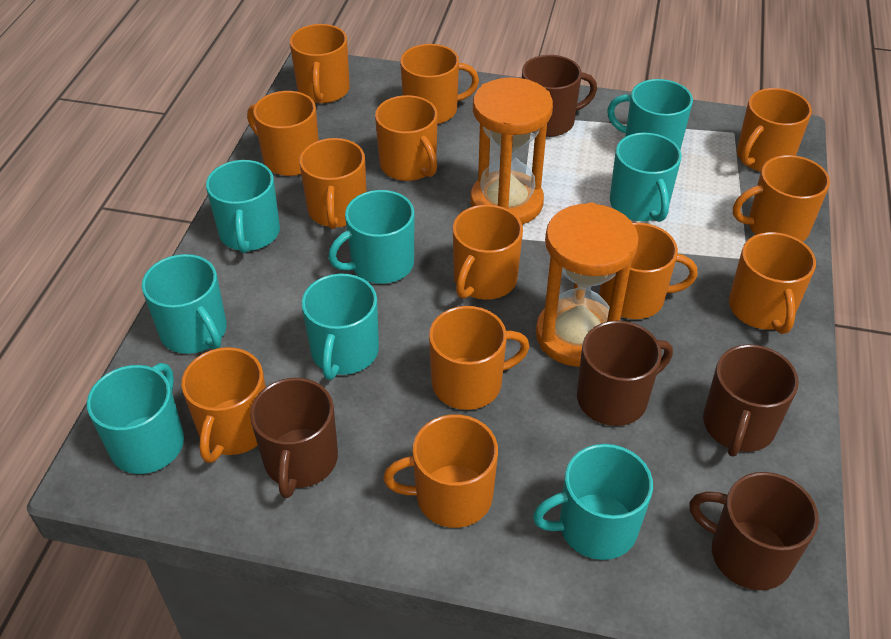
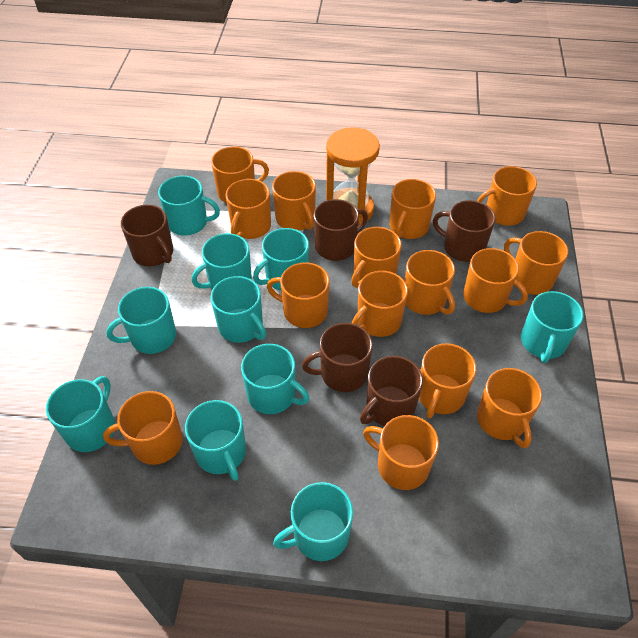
orange hourglass: [470,77,553,225] [536,203,639,367] = 2 -> [326,127,380,225] = 1
orange mug: [181,347,266,463] [247,91,319,176] [290,24,350,103] [299,138,366,229] [375,95,438,181] [383,414,498,528] [400,44,479,124] [429,306,530,410] [453,205,523,300] [599,223,698,319] [729,232,816,334] [733,155,830,242] [737,88,812,172] = 13 -> [103,391,183,465] [211,146,269,203] [226,179,271,239] [267,262,329,328] [272,171,316,230] [351,227,401,288] [352,271,408,337] [363,415,439,490] [389,179,436,239] [405,250,455,315] [419,343,476,418] [463,248,528,313] [477,166,537,226] [477,368,542,448] [504,231,568,295] = 15
turquoise mug: [87,363,184,474] [142,254,227,354] [206,160,280,253] [301,273,379,380] [328,190,414,284] [533,444,653,560] [607,79,693,150] [610,133,682,222] = 8 -> [46,376,115,452] [106,287,176,354] [158,176,220,236] [185,400,246,481] [191,233,252,290] [211,276,266,343] [241,344,309,414] [253,228,309,291] [273,482,353,561] [521,291,584,363] = 10

